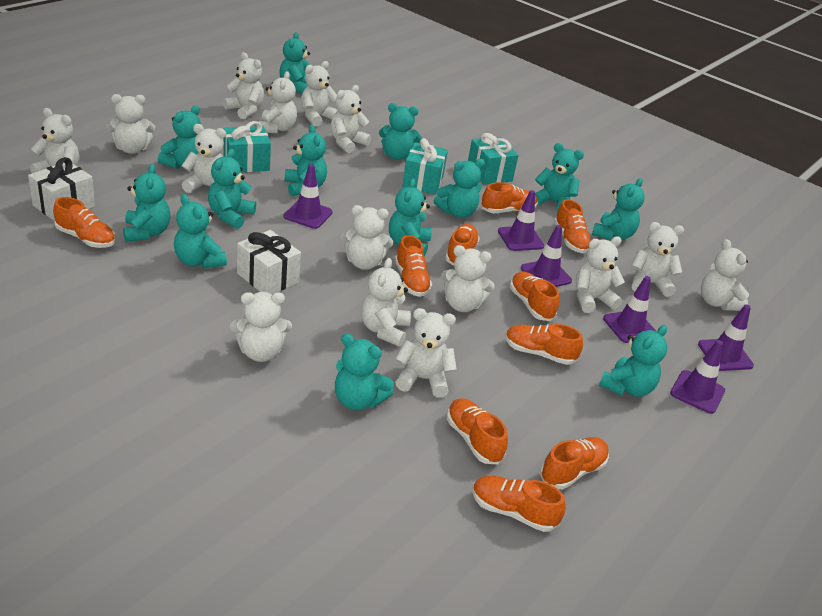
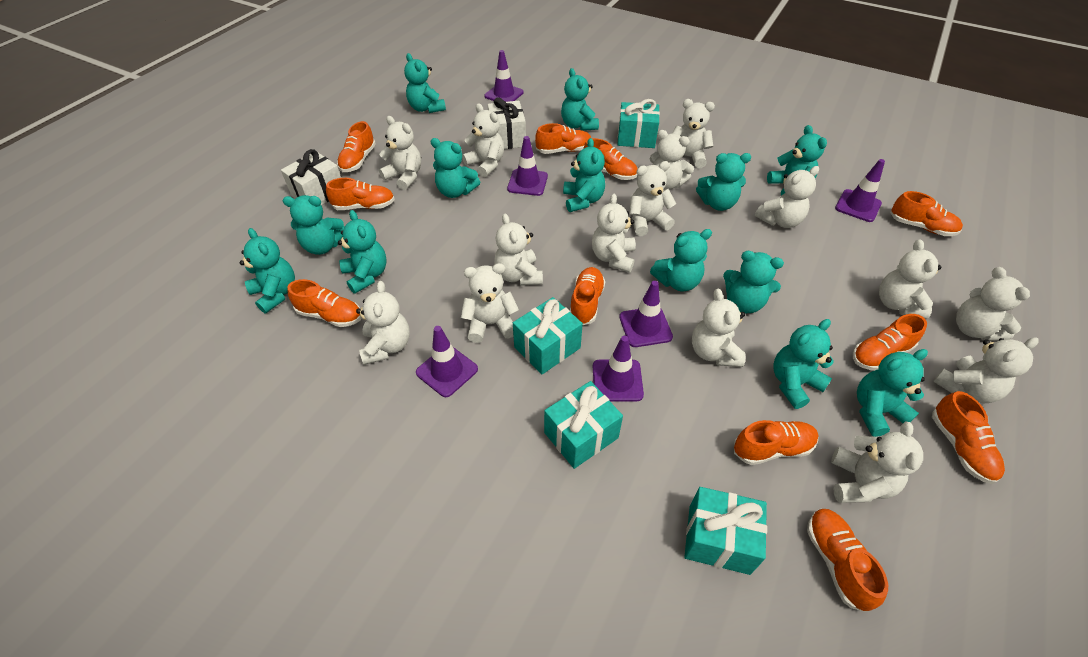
orange shoe: [53,197,115,248] [395,235,432,297] [445,224,480,265] [447,398,508,464] [472,476,566,532] [482,182,538,213] [505,324,583,365] [510,272,559,321] [540,437,609,489] [554,199,591,253] = 10 -> [287,279,361,327] [326,178,395,210] [337,121,376,172] [535,123,591,154] [570,267,605,325] [583,138,637,180] [734,420,819,465] [807,509,888,612] [853,314,927,371] [890,191,963,236] [932,391,1005,484] = 11
turquoise gift: [223,121,271,172] [402,138,448,195] [468,133,519,185] = 3 -> [513,297,583,374] [544,381,623,469] [618,99,660,148] [684,487,767,575] = 4

